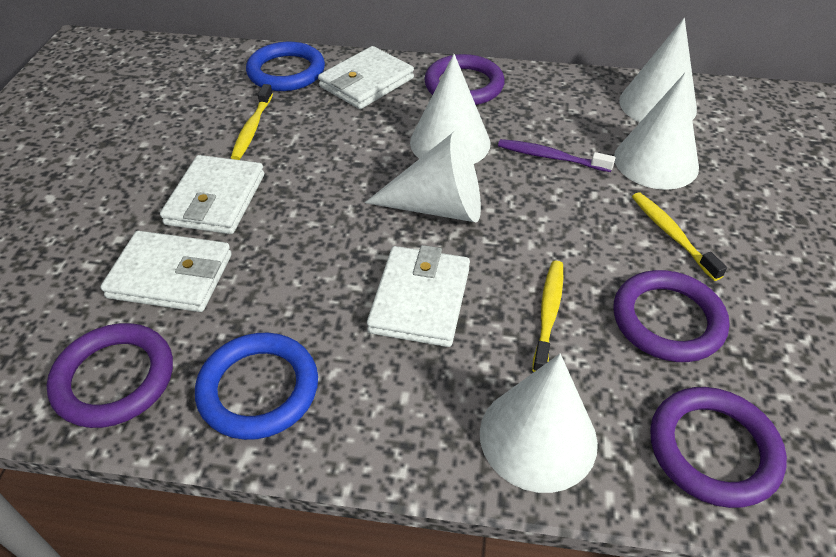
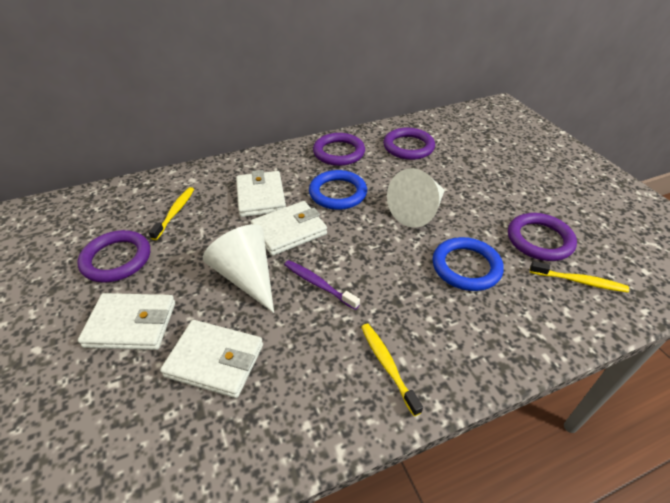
white cone: [365,131,481,222] [410,54,490,164] [480,354,598,493] [614,73,699,190] [619,18,697,122] = 5 -> [203,224,274,313] [387,168,445,228] = 2

